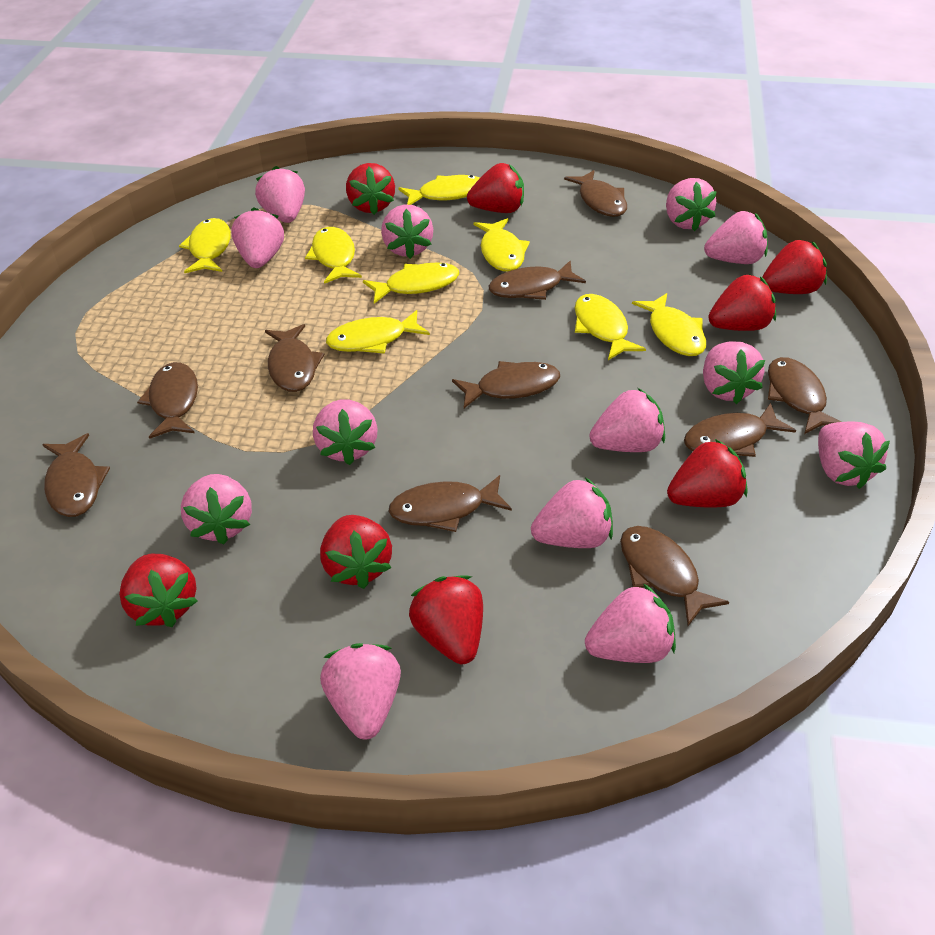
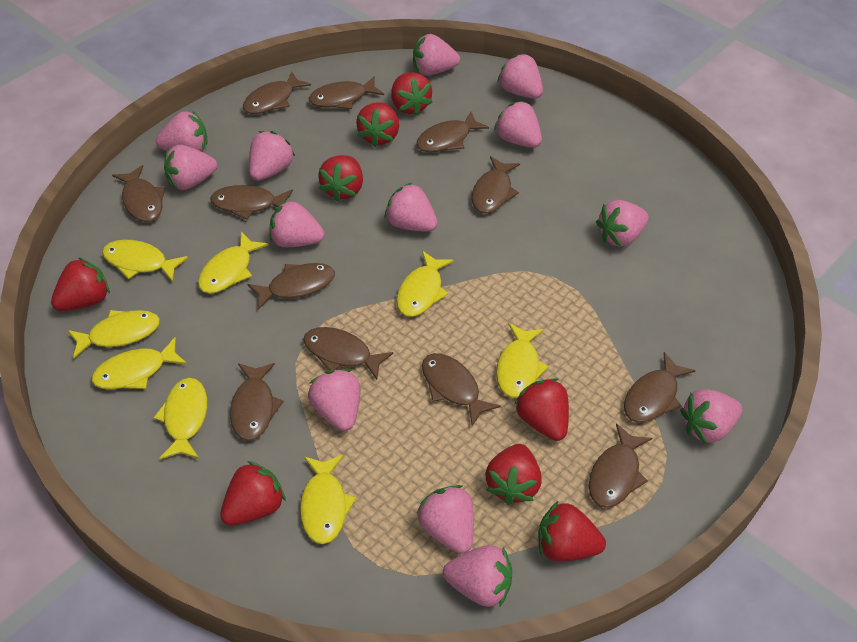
brown fish: [42,433,110,517] [137,362,198,439] [265,324,325,392] [388,475,512,532] [452,361,560,408] [488,261,586,300] [564,170,627,217] [620,526,729,626] [684,403,796,457] [768,357,841,434] = 10 -> [112,165,165,222] [210,185,293,220] [230,363,284,441] [243,71,311,114] [247,263,335,310] [303,327,393,380] [309,76,384,109] [416,111,489,152] [422,353,501,426] [472,156,520,213] [589,424,652,508] [624,352,696,423] = 12

